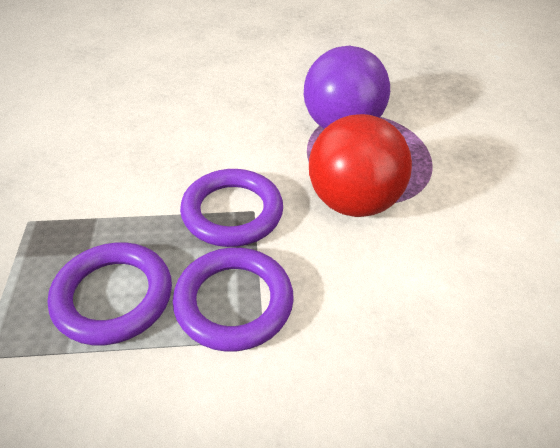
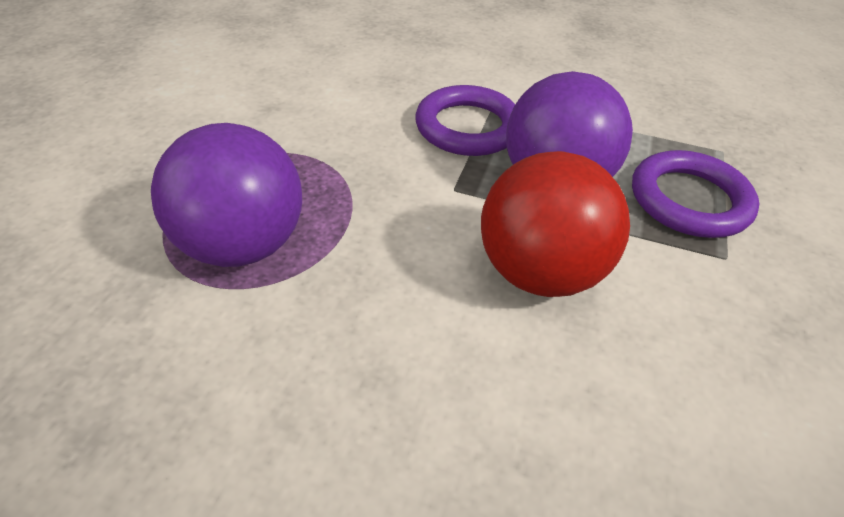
purple ball: [304,46,390,129] = 1 -> [151,123,302,267] [506,71,633,177] = 2
purple ring: [48,242,172,345] [173,247,294,352] [180,169,283,247] = 3 -> [415,85,515,156] [632,150,759,238] = 2

